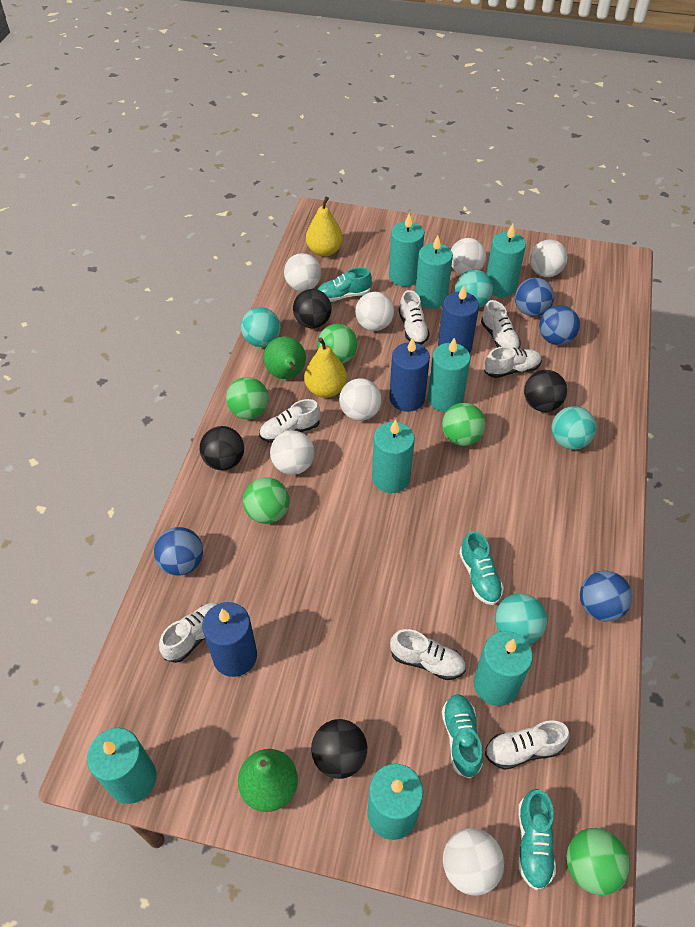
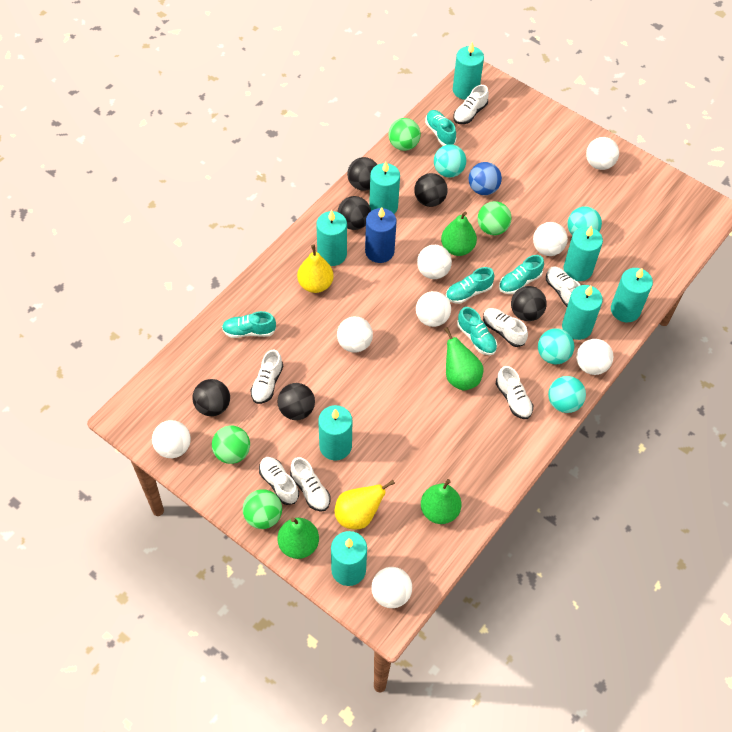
black ball: [200,426,244,470] [293,289,332,328] [311,719,367,779] [524,370,567,412] = 4 -> [192,379,230,416] [278,383,315,420] [338,196,371,230] [347,157,377,191] [414,173,448,207] [511,286,547,321] = 6
blue ball: [154,527,203,576] [515,278,554,317] [539,305,580,345] [580,571,632,622] = 4 -> [469,162,502,195] = 1
blue candle: [202,602,257,677] [389,337,430,412] [438,285,479,353] = 3 -> [365,207,396,263] = 1
green ball: [226,377,269,419] [243,477,289,524] [317,324,357,364] [442,403,486,446] [566,828,630,895] = 5 -> [212,426,250,464] [243,489,282,529] [388,118,421,151] [478,201,512,235] = 4
green pear: [238,749,298,812] [263,336,306,379] = 2 -> [277,517,319,559] [421,479,461,524] [441,212,477,256] [444,327,483,390] = 4
turquoise shoe: [318,267,372,302] [442,694,483,779] [459,531,504,605] [518,789,556,890] = 4 -> [222,311,276,338] [425,110,456,146] [446,267,494,304] [457,307,497,355] [499,255,544,294] = 5
white ball: [270,430,315,475] [284,253,321,291] [339,378,382,421] [355,292,394,331] [443,828,504,896] [451,238,486,275] [530,239,568,277] = 7 -> [152,420,191,458] [337,317,373,352] [371,567,412,608] [416,291,451,327] [417,245,452,279] [533,222,568,256] [576,339,614,375] [586,137,619,170] = 8

